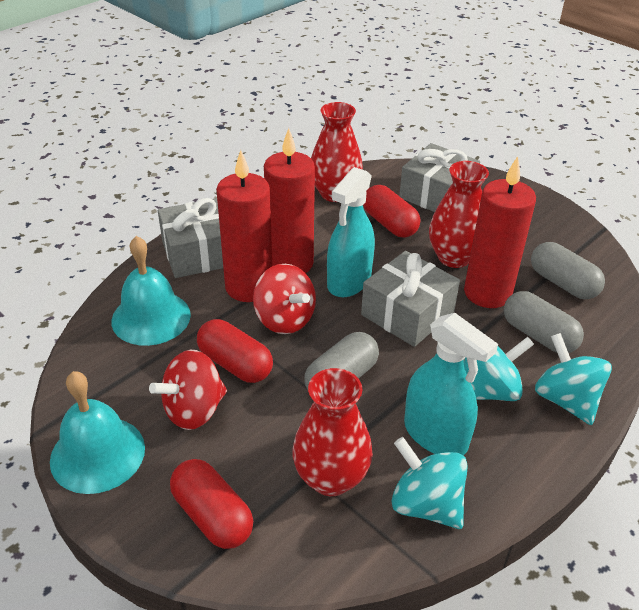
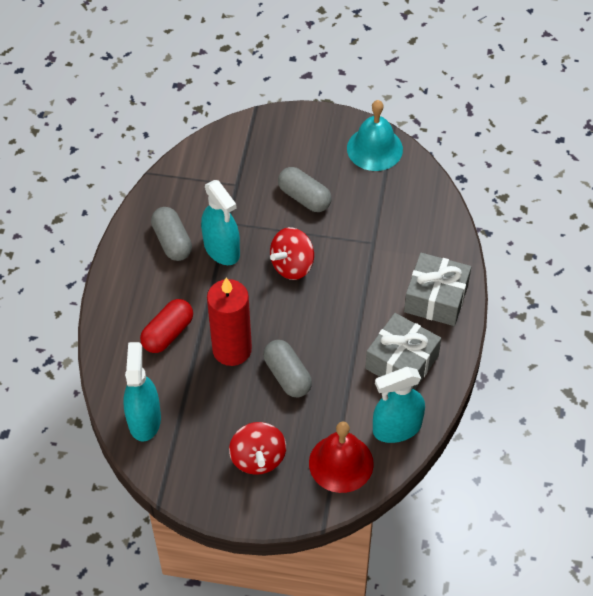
grey gift: [158,198,223,278] [361,251,460,347] [399,143,480,212] = 3 -> [365,313,441,389] [404,253,471,326] = 2
red bell: none = 0 -> [309,422,374,493] = 1
red candle: [216,150,272,302] [264,128,315,273] [464,156,536,308] = 3 -> [207,278,252,366] = 1
red capsule: [170,459,253,549] [197,319,273,383] [363,185,420,238] = 3 -> [140,299,193,353] = 1
red vase: [292,368,373,496] [311,102,363,202] [429,161,489,268] = 3 -> none = 0
turquoise bell: [50,371,145,494] [111,236,191,346] = 2 -> [347,100,403,171] = 1
turquoise spinning top: [391,437,468,529] [464,337,534,401] [535,333,612,425] = 3 -> none = 0
turquoise spray bottle: [327,167,375,297] [404,313,498,455] = 2 -> [123,342,161,442] [201,180,240,265] [373,367,425,443] = 3

